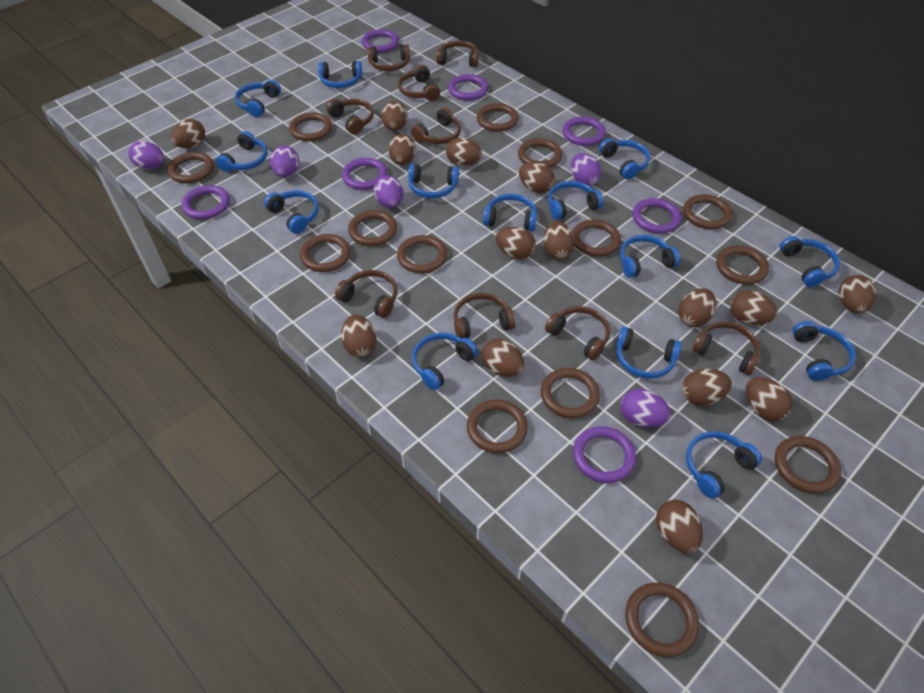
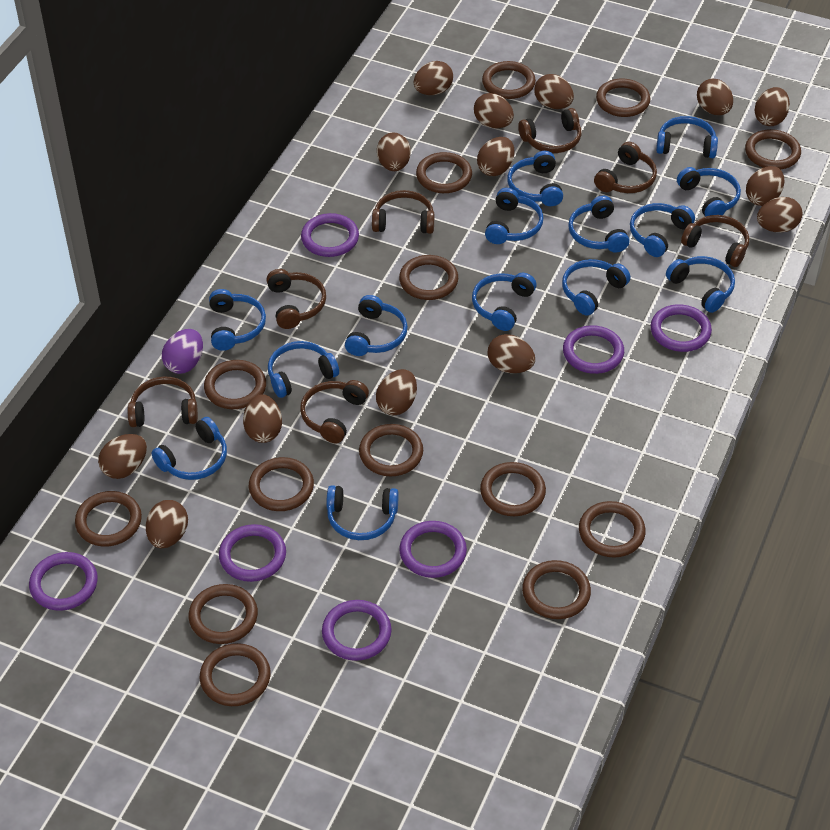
brown egg: [171,119,205,148] [341,314,376,357] [381,101,408,131] [388,134,416,165] [446,137,482,166] [482,339,524,377] [496,227,536,259] [519,162,555,193] [543,221,575,259] [656,500,703,553] [678,288,716,327] [682,369,732,405] [730,290,778,325] [746,377,793,421] [838,275,876,313] = 15 -> [98,434,147,479] [146,500,188,548] [243,394,282,443] [376,369,417,415] [377,133,411,171] [414,61,453,95] [474,93,514,128] [477,137,514,176] [487,334,535,373] [534,74,574,109] [697,79,733,115] [746,166,784,206] [754,87,790,126] [757,197,802,232] = 14
brown headphones: [326,99,374,134] [335,270,398,318] [368,44,410,71] [398,65,440,101] [411,107,461,144] [436,41,479,67] [453,293,515,339] [545,306,610,360] [693,321,760,375] = 9 -> [128,376,198,427] [267,269,326,329] [300,380,369,443] [372,190,434,234] [518,108,581,153] [594,142,657,193] [681,215,749,267] = 7
purple egg: [129,141,164,169] [270,146,299,177] [374,175,403,208] [571,153,601,186] [621,389,671,427] = 5 -> [162,329,203,374] = 1

